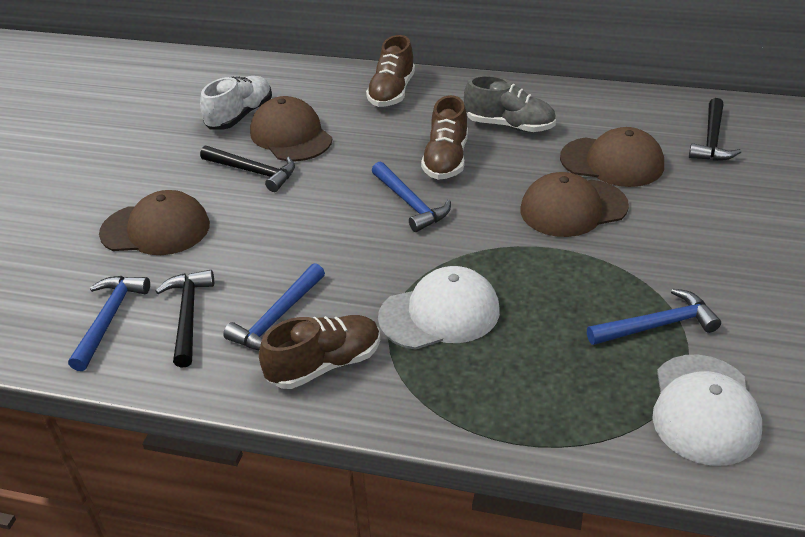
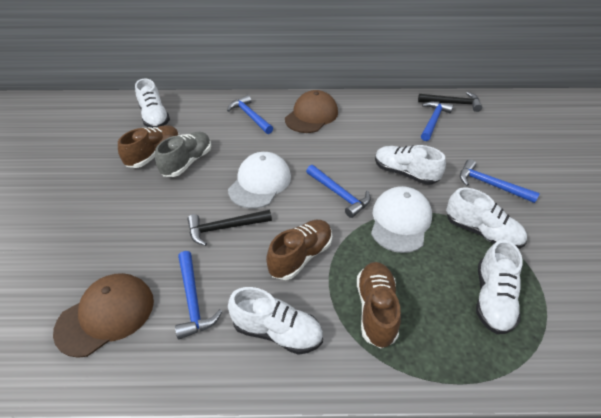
black hammer: [155,270,214,368] [200,146,295,192] [689,98,741,161] = 3 -> [187,210,272,246] [418,92,482,112] = 2
blue hammer: [68,276,150,371] [223,263,325,350] [372,161,451,232] [587,288,721,345] = 4 -> [175,251,222,340] [227,95,273,134] [306,165,371,218] [421,101,454,141] [460,159,540,203] = 5
brown cap: [99,190,210,255] [250,96,332,162] [521,172,629,237] [560,127,664,187] = 4 -> [53,273,154,358] [285,90,338,133] = 2
white shoe: [200,76,272,130] = 1 -> [135,79,170,128] [228,287,323,355] [375,145,446,185] [446,188,527,249] [476,240,523,334] = 5

